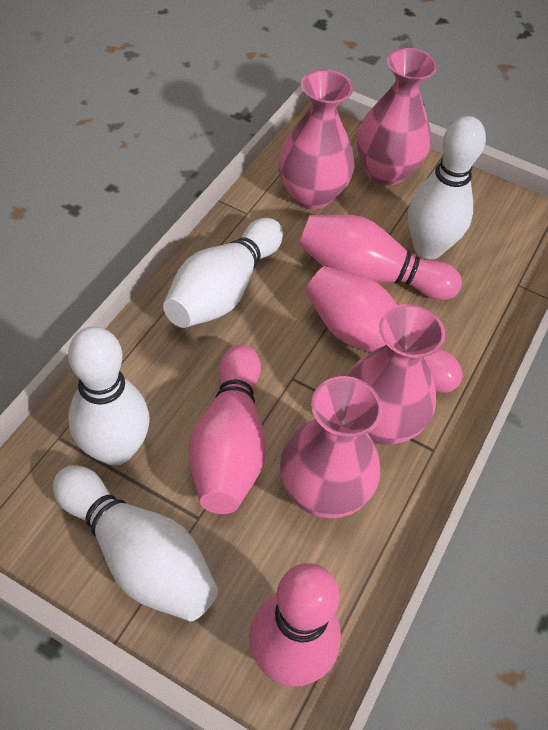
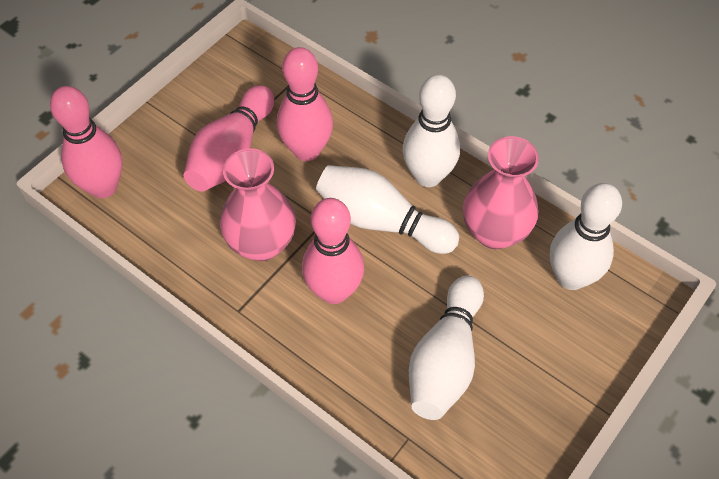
pink vase: [278,70,354,209] [280,376,382,518] [347,304,445,445] [357,48,437,186] = 4 -> [220,148,296,261] [463,136,539,249] = 2

